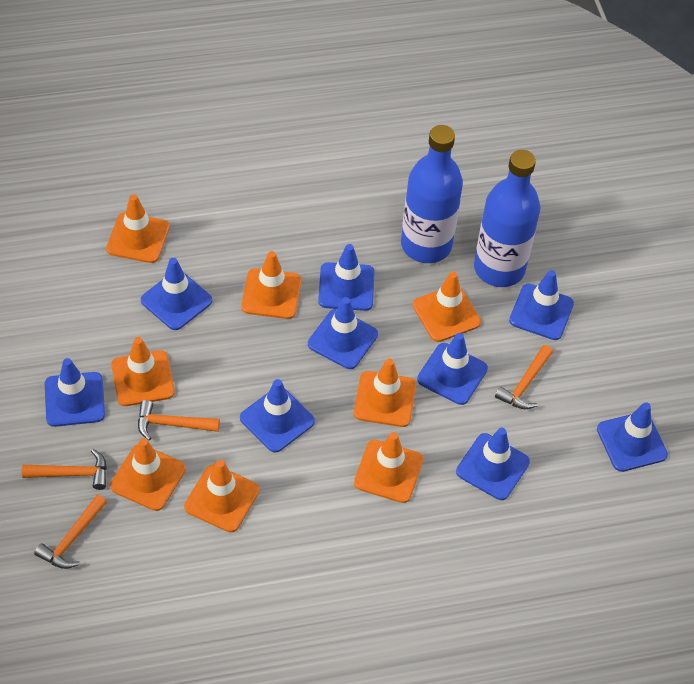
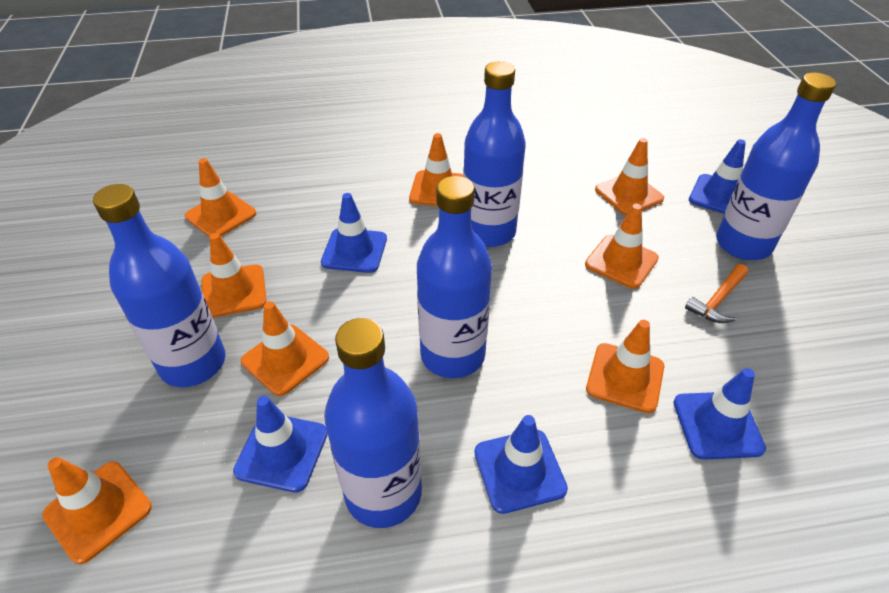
blue bottle: [401,125,463,263] [474,150,540,287] = 2 -> [93,184,225,387] [324,318,422,528] [417,176,492,378] [463,61,526,247] [716,73,836,260] = 5
blue traffic cone: [45,358,105,427] [141,258,212,330] [240,379,315,453] [308,297,378,369] [318,244,375,311] [417,333,488,405] [456,428,530,500] [509,270,574,340] [597,402,668,472] = 9 -> [233,396,328,493] [321,193,387,273] [474,415,568,514] [674,368,766,460] [689,139,746,214] = 5
orange hammer: [22,449,107,490] [34,495,107,569] [138,400,220,440] [495,345,553,409] = 4 -> [685,264,748,323] = 1

